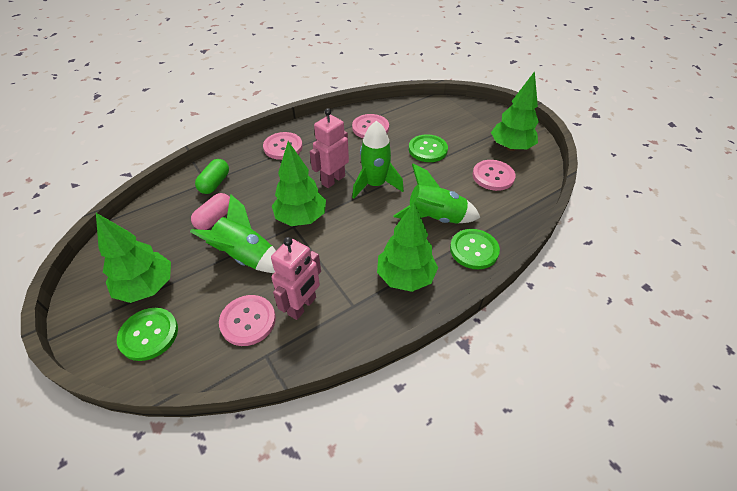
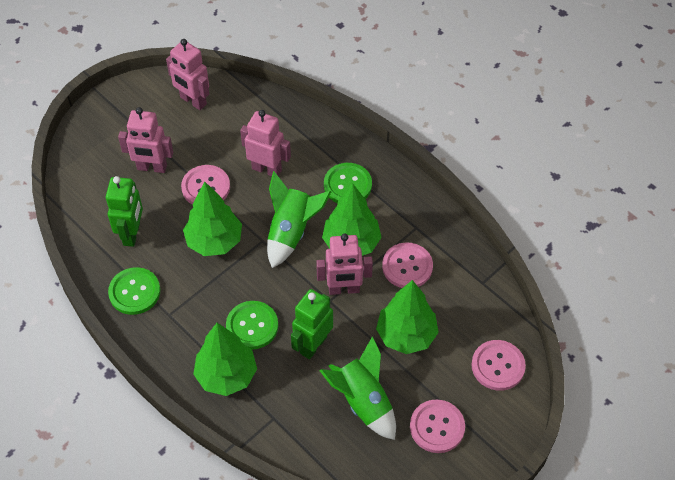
green capsule: [195,159,229,194] = 1 -> none = 0
green robot: none = 0 -> [106,176,143,247] [291,289,333,359] = 2
green rocket: [190,194,276,273] [352,121,404,199] [393,164,480,224] = 3 -> [267,171,331,268] [319,336,396,440] = 2
pink capsule: [191,193,230,230] = 1 -> none = 0
pink robot: [271,237,321,320] [310,108,349,188] = 2 -> [118,107,173,173] [166,39,209,110] [240,110,291,176] [316,234,373,295] = 4

